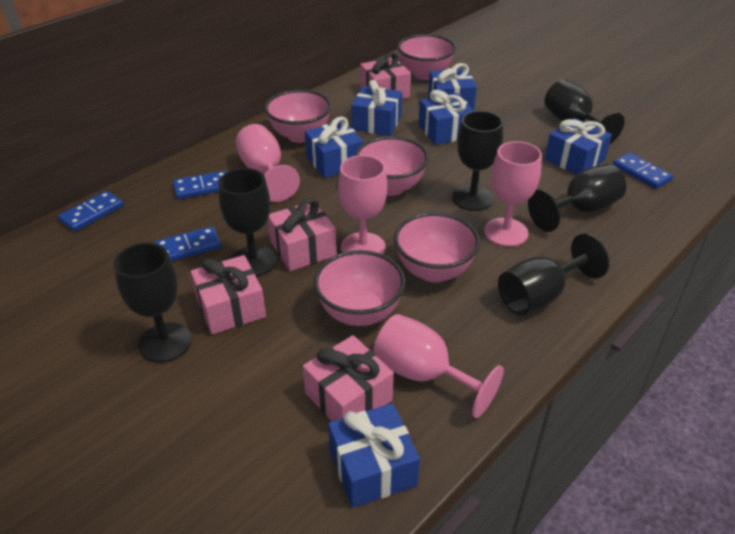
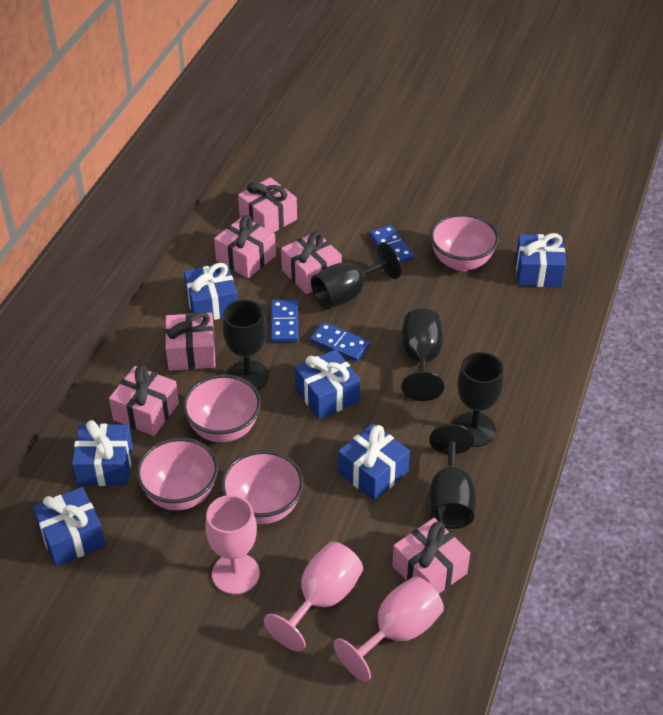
black goblet: [114,243,191,363] [218,168,276,277] [452,111,503,211] [498,233,609,315] [528,164,626,232] [544,80,625,145] = 6 -> [222,300,269,390] [311,242,402,309] [401,308,444,401] [429,424,476,529] [453,352,504,447] = 5
blue domino: [58,191,123,232] [155,226,221,261] [173,171,227,199] [613,152,673,189] = 4 -> [271,300,298,342] [310,322,370,362] [370,225,414,263] = 3
pink bowl: [264,90,331,143] [314,250,405,326] [355,136,429,196] [394,212,480,282] [398,34,456,80] = 5 -> [136,438,219,510] [183,374,261,442] [221,450,304,524] [430,213,499,271] = 4
pink gift: [191,255,266,334] [268,198,337,271] [303,335,394,421] [360,52,411,99] = 4 -> [109,365,179,436] [165,312,216,371] [214,215,276,278] [238,177,297,233] [281,231,342,294] [392,518,470,594] = 6
pink goblet: [236,124,300,202] [338,155,387,255] [373,314,504,418] [484,141,542,247] = 4 -> [205,495,260,594] [264,542,363,652] [334,576,444,682] = 3

